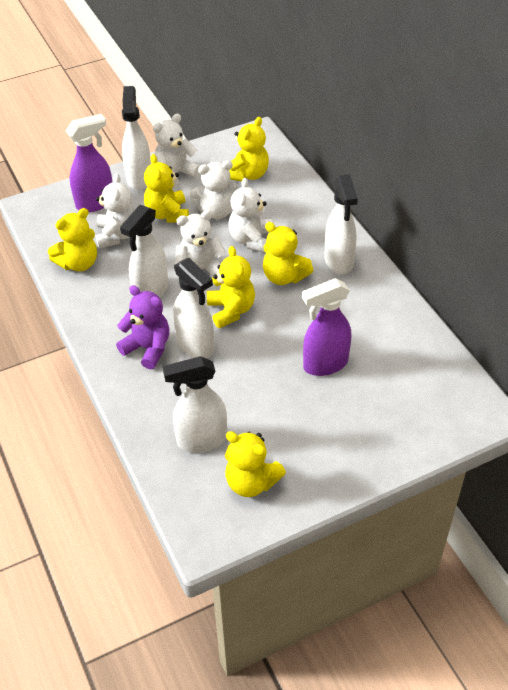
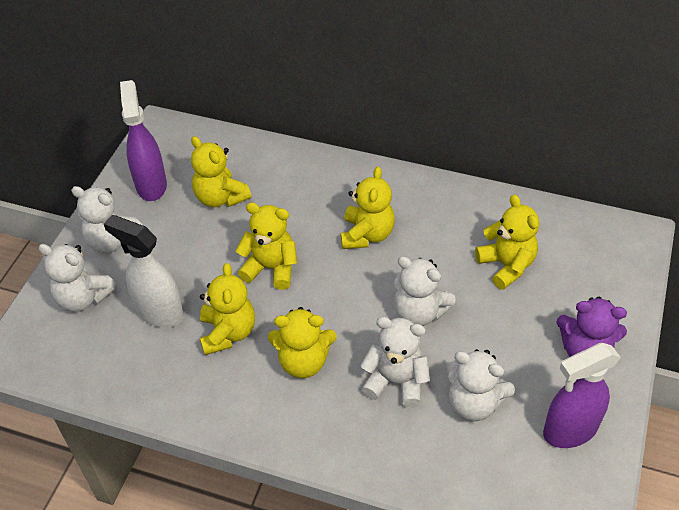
white spray bottle: [120,205,168,298] [122,86,151,190] [163,356,227,453] [173,258,214,358] [325,174,358,274] = 5 -> [104,215,184,328] = 1

